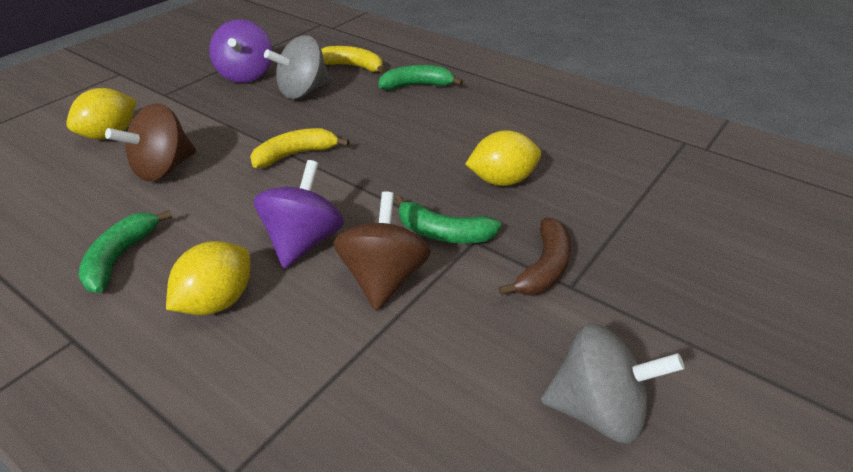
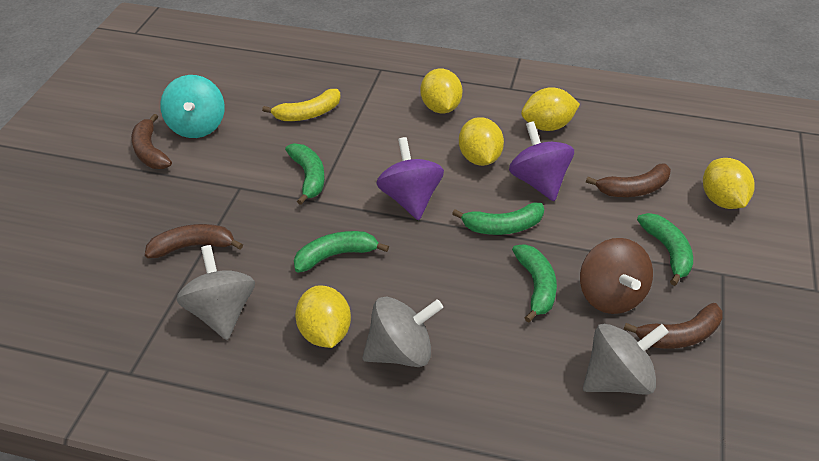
brown banana: [499,218,571,295] = 1 -> [131,114,172,169] [145,224,243,258] [586,164,671,197] [624,303,723,349] = 4
brown spinning top: [105,104,196,182] [333,191,431,311] = 2 -> [580,238,653,314] = 1
green banana: [78,210,172,293] [378,65,463,90] [395,195,501,243] = 3 -> [285,143,325,205] [294,231,389,273] [452,203,544,235] [512,244,557,322] [637,213,693,286] = 5
grey spinning top: [264,35,331,99] [541,323,685,444] = 2 -> [176,245,255,340] [362,296,443,367] [583,324,669,395] = 3
turquoise spinning top: none = 0 -> [160,75,225,138] = 1
yellow banana: [250,128,349,168] [321,46,385,75] = 2 -> [262,89,341,121] = 1
yellow lemon: [66,88,136,140] [166,241,250,315] [465,130,541,186] = 3 -> [295,285,351,348] [420,69,462,113] [459,117,504,166] [521,87,580,131] [703,158,754,209] = 5

